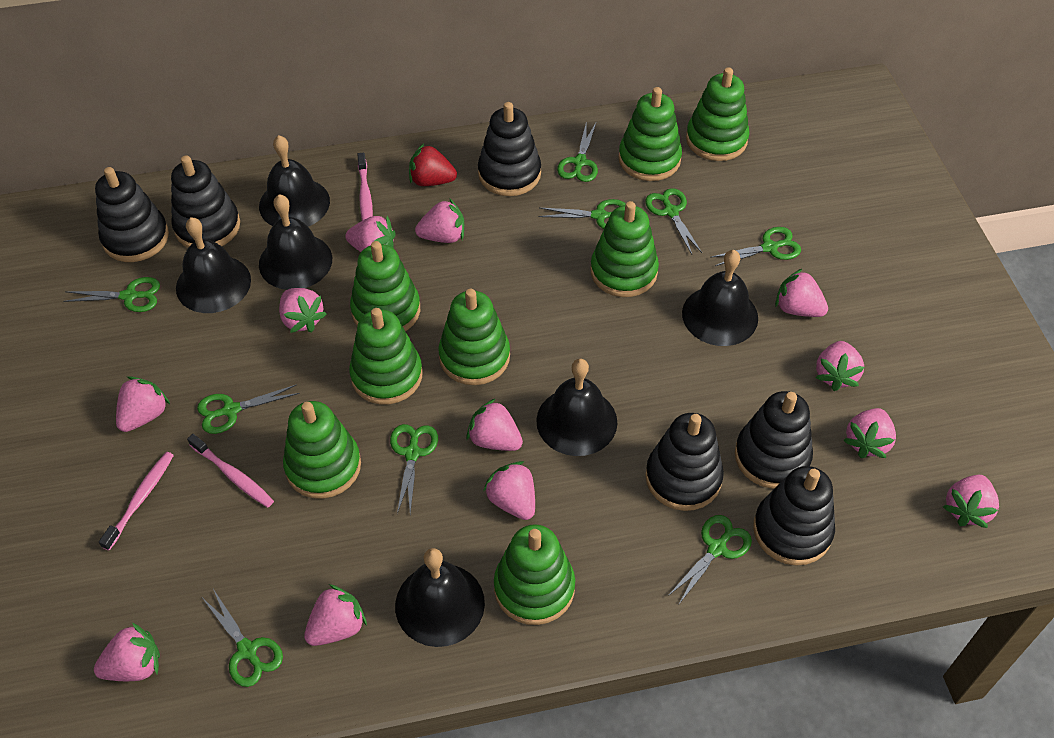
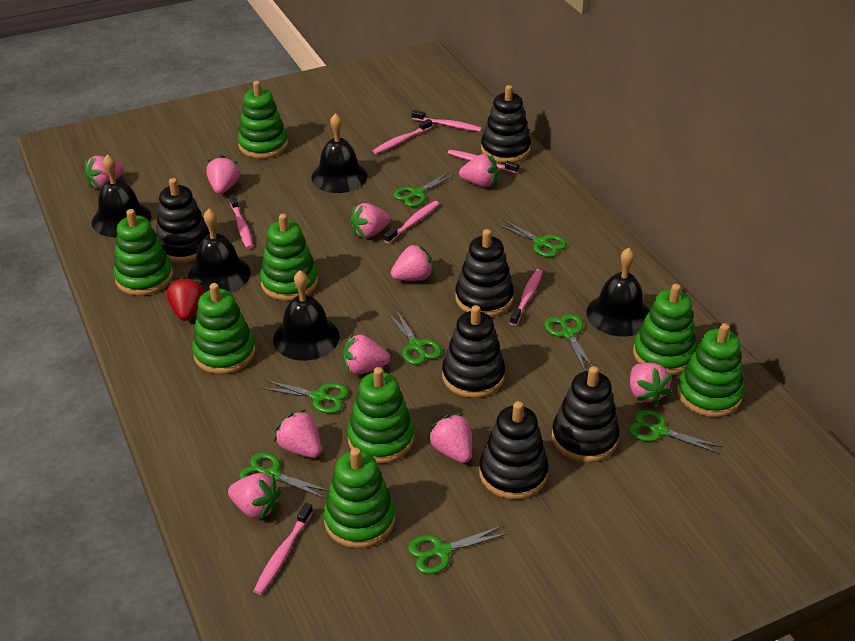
black bell: [176,217,251,313] [259,135,330,227] [259,194,332,290] [395,548,485,647] [536,358,617,456] [682,250,758,346] = 6 -> [92,154,151,237] [188,209,251,292] [273,270,340,361] [311,113,367,193] [586,248,649,337] = 5
green scissors: [63,277,160,312] [197,384,300,434] [203,589,283,687] [390,424,438,514] [538,199,626,229] [557,121,598,182] [645,188,702,254] [668,515,752,604] [710,227,801,266] = 9 -> [240,453,329,499] [261,380,349,414] [387,309,442,365] [394,172,455,207] [408,526,507,574] [497,219,567,257] [545,314,592,371] [629,410,722,454] = 8
pink strawberry: [94,623,160,681] [116,376,170,432] [279,288,327,333] [304,584,367,646] [345,216,396,252] [415,198,464,243] [466,398,523,451] [483,461,535,520] [775,269,828,317] [815,341,865,391] [843,408,896,458] [943,475,999,528] = 12 -> [84,156,124,189] [206,155,240,194] [228,473,281,521] [274,409,321,458] [343,333,390,374] [350,203,391,238] [391,243,434,281] [427,413,472,463] [459,154,498,187] [630,363,672,406] = 10
pink toothbrush: [99,452,174,550] [187,434,274,508] [357,153,373,221] = 3 -> [230,195,253,249] [254,503,313,595] [373,119,432,154] [384,201,439,243] [411,110,482,132] [448,150,519,174] [510,269,543,326] = 7

